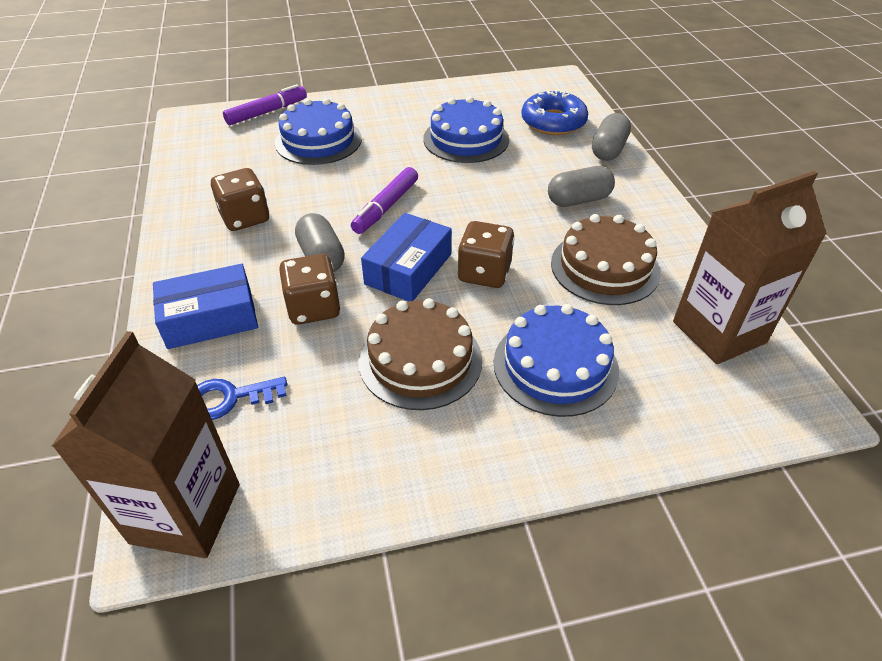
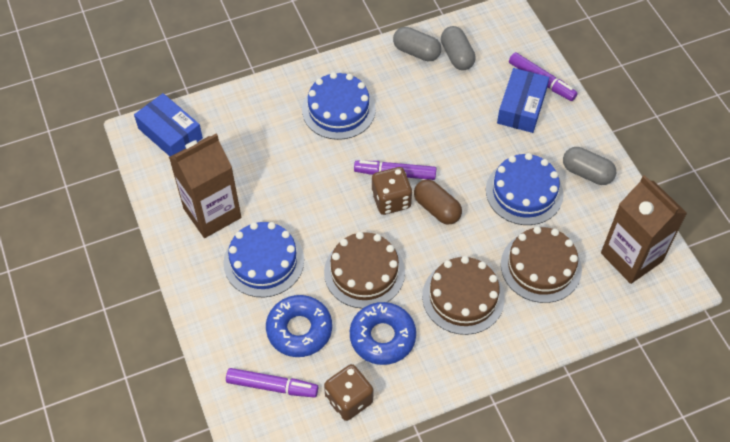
blue donut: [521,90,588,135] = 1 -> [266,295,332,357] [350,302,416,365] = 2
blue key: [197,377,287,420] = 1 -> none = 0
brown cake: [359,298,482,410] [551,214,661,305] = 2 -> [324,232,405,309] [422,256,504,335] [501,226,582,303] = 3
brown capsule: none = 0 -> [414,180,462,225] = 1
brown dice: [211,168,269,231] [279,254,341,325] [457,221,515,288] = 3 -> [324,364,373,421] [371,167,412,215] = 2
purple marker: [223,84,307,125] [351,167,418,234] = 2 -> [226,368,318,398] [354,161,436,180] [509,52,578,101] = 3

